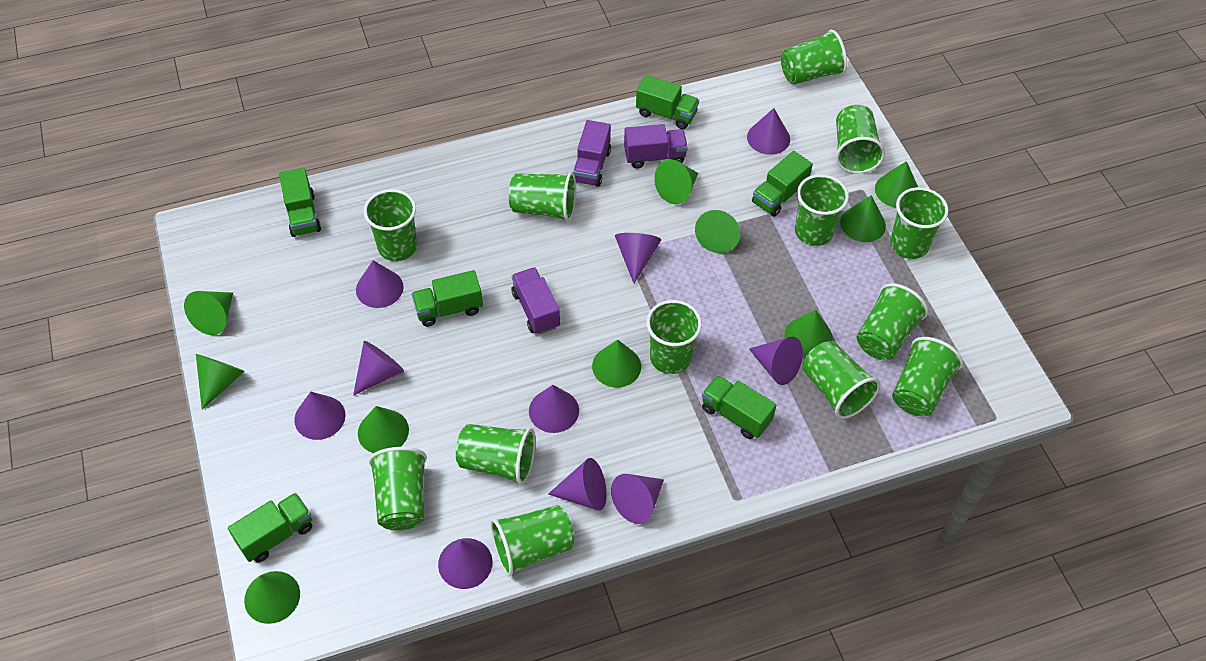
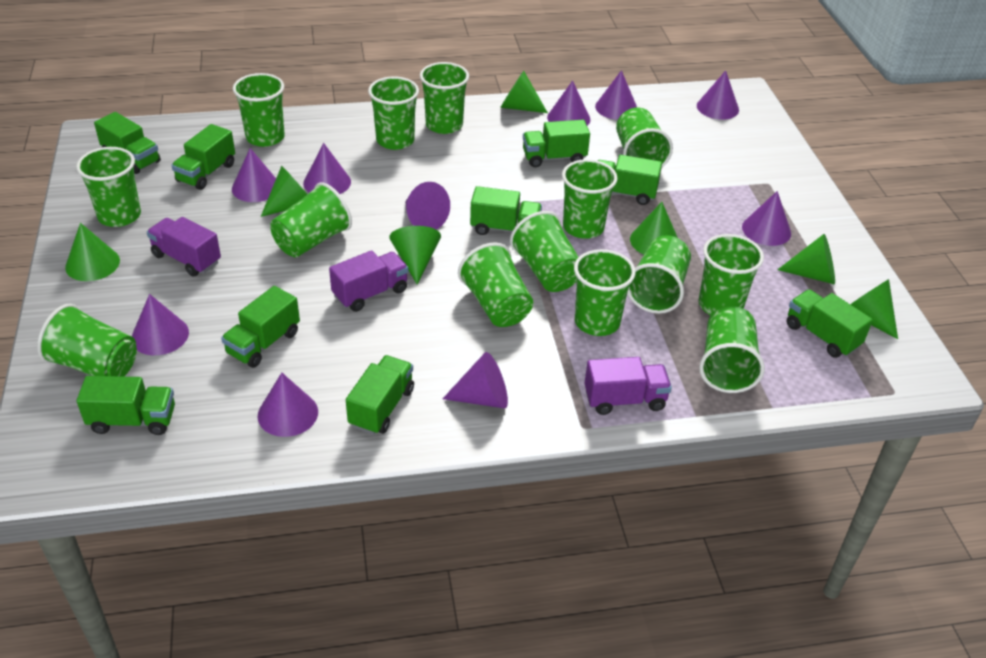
green cone: [184,291,233,335] [196,354,245,410] [244,571,300,624] [358,406,409,453] [592,340,641,387] [654,159,698,204] [695,210,740,253] [784,310,833,357] [840,195,886,242] [875,161,918,208] = 10 -> [65,223,120,281] [261,166,307,217] [389,226,441,284] [500,71,548,113] [630,202,678,254] [777,234,835,284] [850,279,898,339] = 7
green cup: [363,189,417,261] [369,447,427,530] [456,424,536,485] [490,505,574,576] [509,172,576,222] [646,300,702,374] [781,30,847,85] [795,174,849,246] [802,341,880,419] [836,105,885,174] [857,283,928,360] [890,187,949,259] [892,337,963,416] = 13 -> [37,304,137,377] [76,147,141,227] [233,73,285,147] [271,182,352,258] [368,76,419,150] [420,62,469,134] [458,242,533,327] [510,211,578,292] [562,159,618,239] [574,249,636,336] [616,107,673,167] [627,235,691,314] [699,234,764,315] [699,306,765,393] = 14
green truck: [228,493,312,563] [279,168,321,237] [412,270,483,327] [636,75,699,129] [702,375,776,439] [752,151,813,217] = 6 -> [77,376,175,435] [94,112,161,174] [171,124,235,190] [221,286,300,368] [346,355,414,435] [470,186,542,235] [523,120,590,167] [597,155,662,205] [787,289,873,358] = 9

